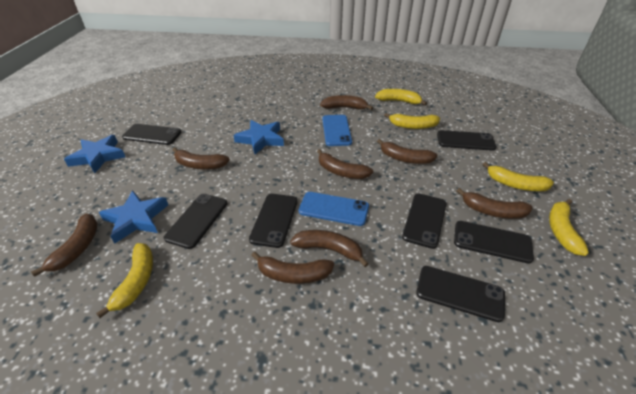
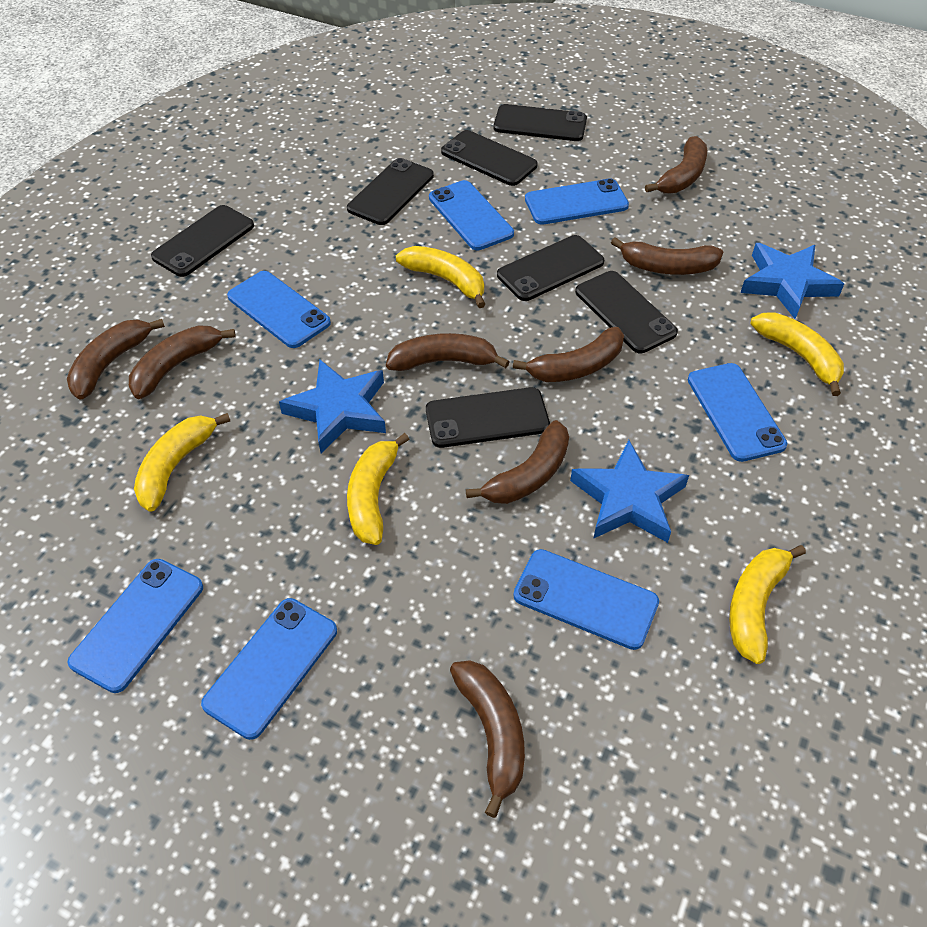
blue phone: [299,192,369,226] [322,115,352,146] = 2 -> [67,559,203,693] [201,598,337,740] [227,271,331,348] [429,180,514,250] [513,549,659,650] [525,178,629,225] [688,363,787,462] = 7

